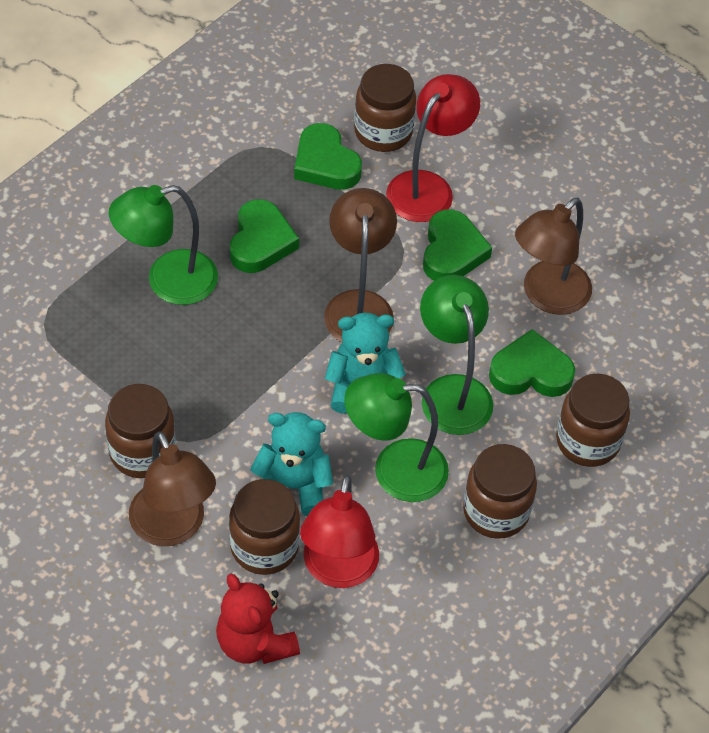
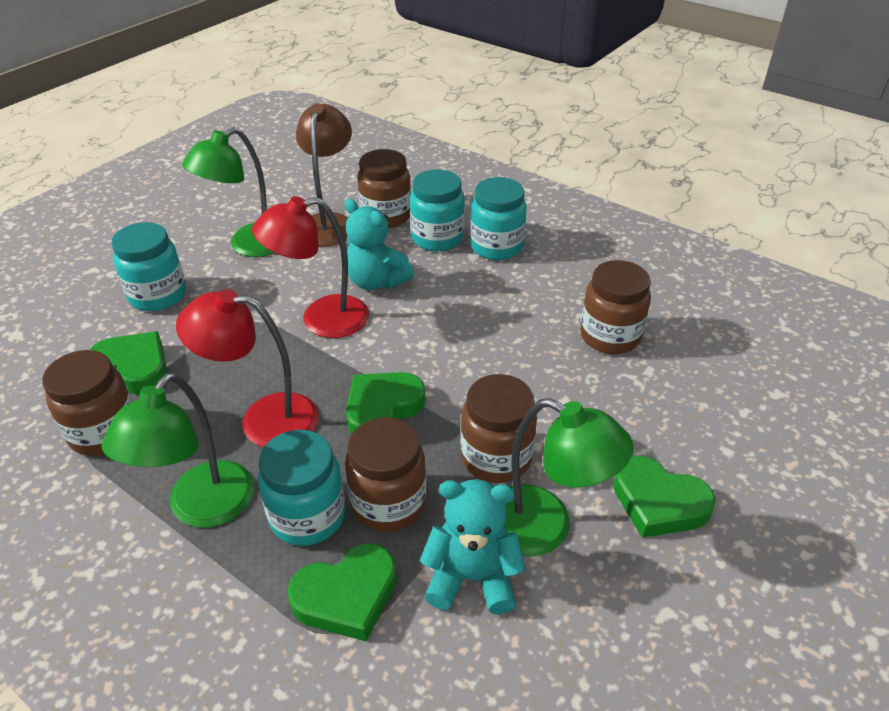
brown lamp: [129,431,216,546] [324,188,397,343] [515,198,592,315] = 3 -> [296,103,352,246] = 1
red teddy bear: [216,573,300,664] = 1 -> none = 0
turquoise jar: none = 0 -> [111,222,186,311] [258,430,345,546] [410,169,465,251] [470,177,527,260] = 4

